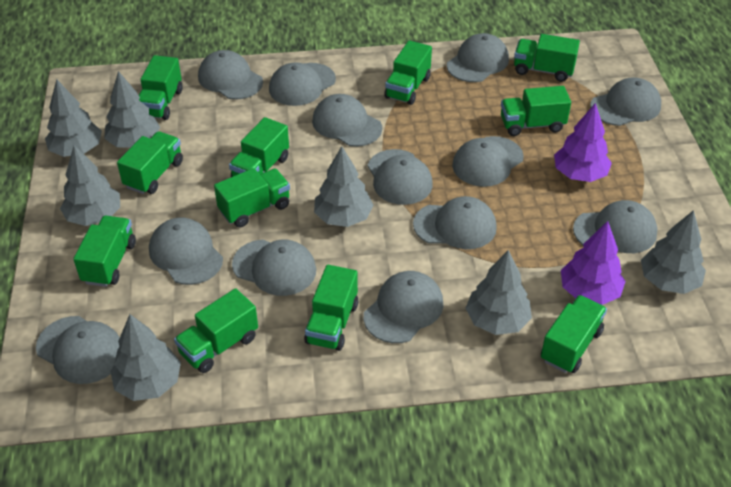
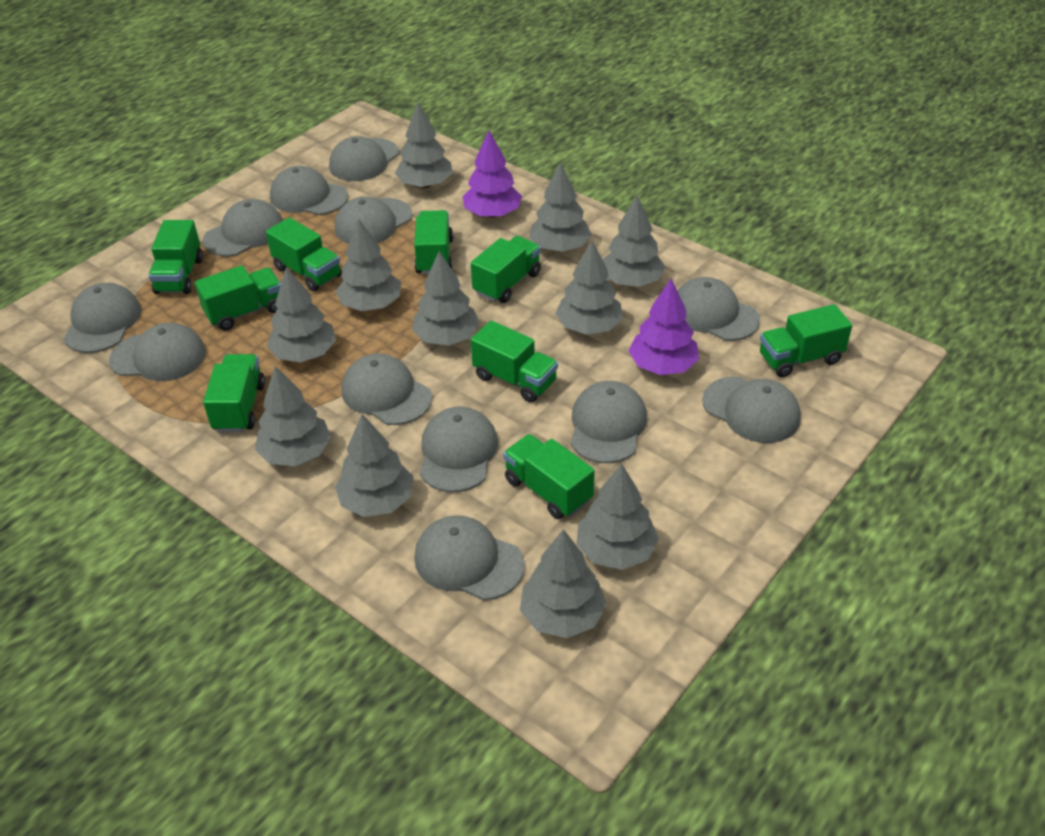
green truck: [73,216,136,287] [117,131,183,194] [139,55,183,120] [174,288,258,373] [214,168,290,227] [229,117,289,177] [304,265,358,351] [384,40,432,105] [501,86,571,136] [514,34,580,82] [541,295,607,373] = 11 -> [148,220,203,294] [195,265,281,331] [203,354,265,432] [266,217,342,291] [414,210,453,274] [471,236,541,303] [471,321,558,402] [503,434,595,519] [760,304,852,377] = 9
grey cap: [36,316,120,384] [149,218,223,285] [198,50,263,100] [232,239,316,296] [269,62,336,106] [312,94,382,147] [364,271,444,343] [368,149,433,205] [413,196,497,249] [447,33,509,82] [452,136,524,187] [573,200,658,253] [590,77,661,126] = 13 -> [63,283,141,353] [109,323,206,381] [203,199,283,256] [270,166,348,215] [329,136,399,181] [335,197,412,244] [341,353,432,425] [414,515,525,600] [420,406,498,492] [571,381,647,463] [677,277,760,341] [702,377,801,443] = 12
grey tree: [45,79,102,157] [60,145,120,226] [104,71,160,148] [110,314,181,401] [314,146,374,227] [465,250,532,335] [641,210,706,294] = 7 -> [255,366,331,466] [267,267,336,362] [335,414,413,517] [336,218,401,311] [395,102,453,188] [412,251,480,346] [520,529,607,638] [529,162,592,252] [555,240,623,335] [577,463,659,570] [602,196,666,287] = 11

